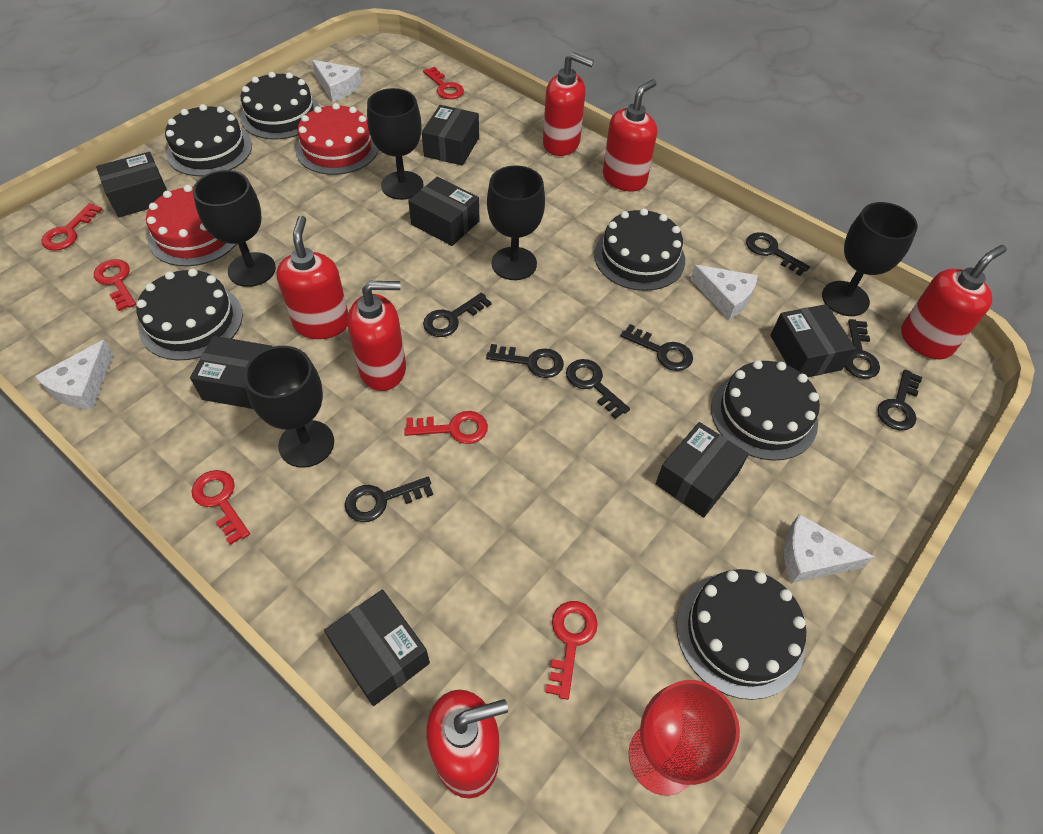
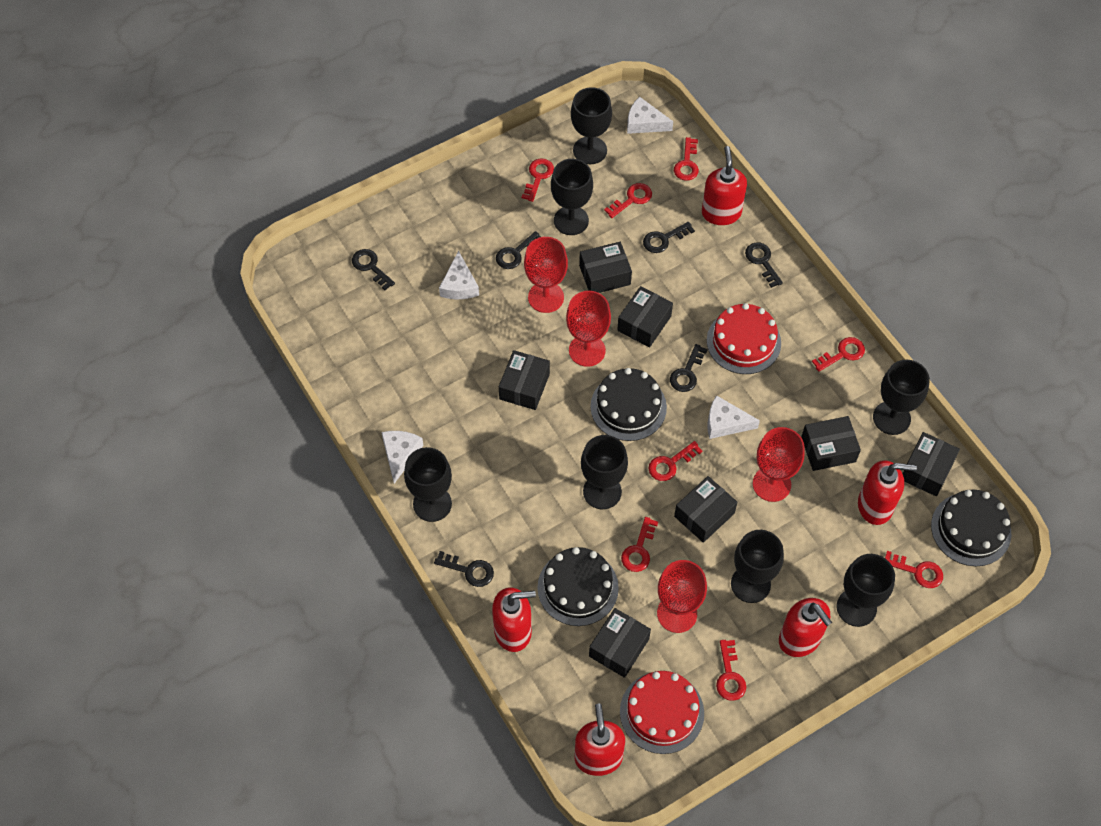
black cake: [136,268,243,360] [165,104,252,176] [240,72,320,139] [594,208,685,291] [676,569,806,700] [711,360,820,461] = 6 -> [537,547,619,626] [590,368,667,441] [931,490,1011,566] = 3
black goblet: [193,170,276,287] [244,346,334,468] [367,88,423,200] [487,165,545,280] [822,202,918,316] = 5 -> [404,447,452,522] [551,159,593,235] [571,87,612,164] [581,435,628,509] [731,530,784,603] [837,554,895,627] [873,360,930,435] = 7
black key: [345,477,433,522] [423,293,491,337] [486,344,564,378] [566,359,630,419] [621,324,693,371] [746,232,810,276] [844,319,880,379] [877,370,922,431] = 8 -> [352,249,395,290] [434,551,494,587] [496,231,541,269] [643,222,695,253] [670,344,707,392] [745,243,783,288] = 6
red goblet: [629,680,740,795] = 1 -> [524,237,568,313] [566,291,611,367] [657,560,707,633] [753,427,805,502] = 4
red key: [41,203,103,251] [94,259,136,311] [191,470,250,545] [404,411,488,444] [423,67,464,99] [545,601,598,700] = 6 -> [521,158,554,202] [604,183,652,218] [621,517,658,572] [648,441,702,481] [674,137,699,181] [716,640,746,701] [812,337,865,372] [885,551,943,588] = 8
red soap dispenser: [276,216,348,339] [347,281,406,391] [426,690,508,799] [543,52,594,156] [603,79,657,192] [901,245,1007,359] = 6 -> [492,587,536,652] [574,704,625,776] [702,146,747,225] [779,598,832,657] [858,460,917,525] = 5

